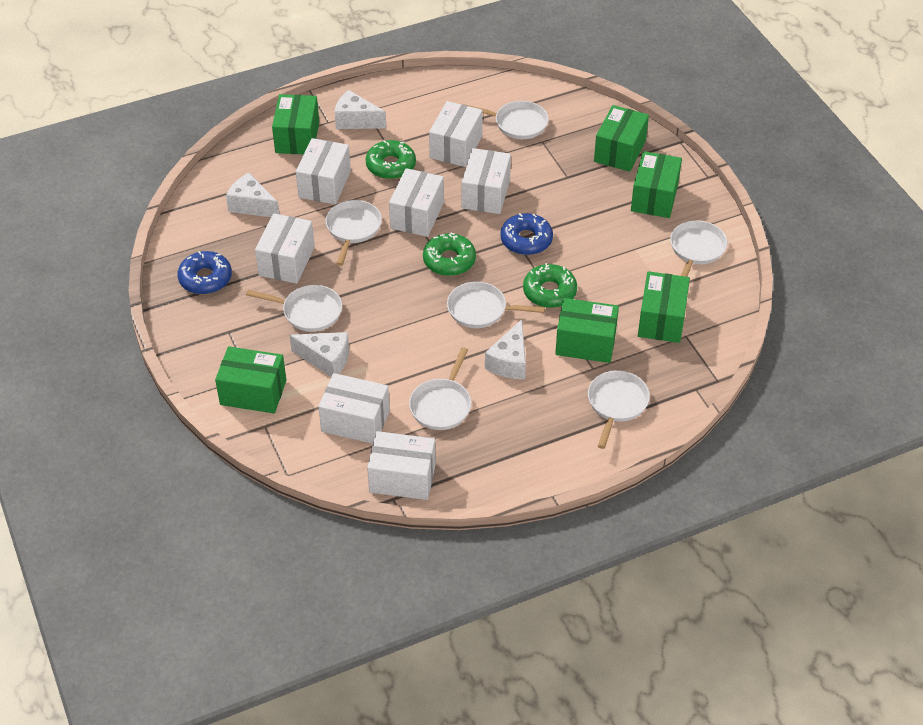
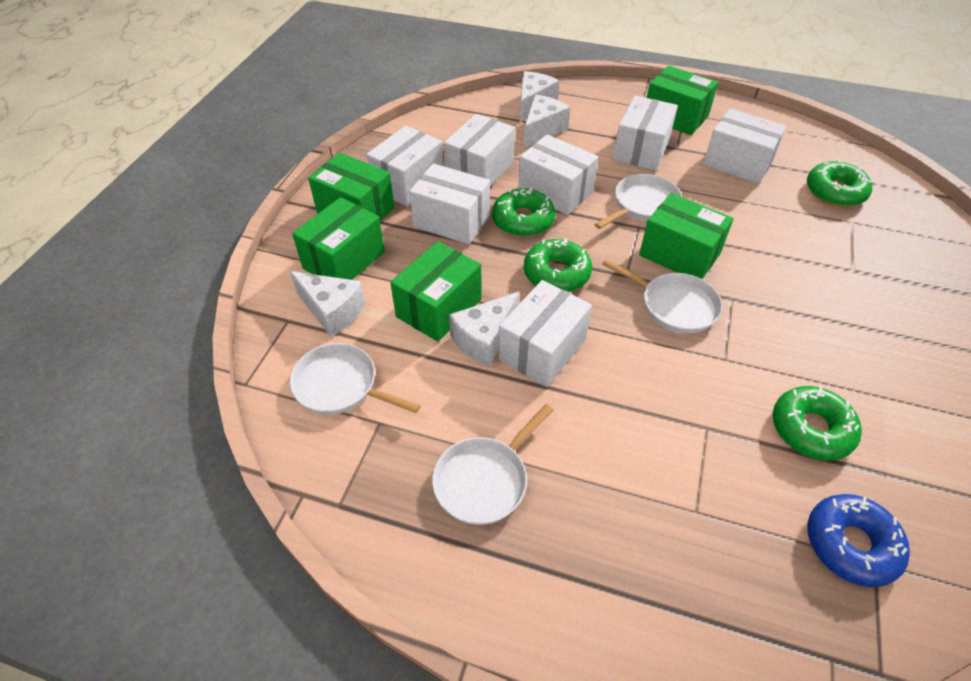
blue donut: [177,251,232,294] [500,213,553,255] = 2 -> [808,494,910,587] = 1
green box: [215,346,286,413] [272,94,319,154] [555,298,619,363] [594,105,649,172] [631,151,682,218] [638,271,690,343] = 6 -> [292,197,385,280] [308,153,394,221] [390,241,482,342] [639,193,734,279] [647,66,718,135] = 5
green donut: [366,140,416,179] [423,233,476,276] [523,263,577,308] = 3 -> [492,187,555,237] [524,238,592,292] [773,386,862,461] [807,160,872,207] = 4
white pan: [246,285,342,332] [326,200,382,266] [409,347,471,430] [447,281,545,328] [463,101,549,139] [588,370,650,449] [670,220,727,277] = 7 -> [290,343,420,415] [432,404,553,525] [595,174,682,229] [602,259,723,333] = 4

